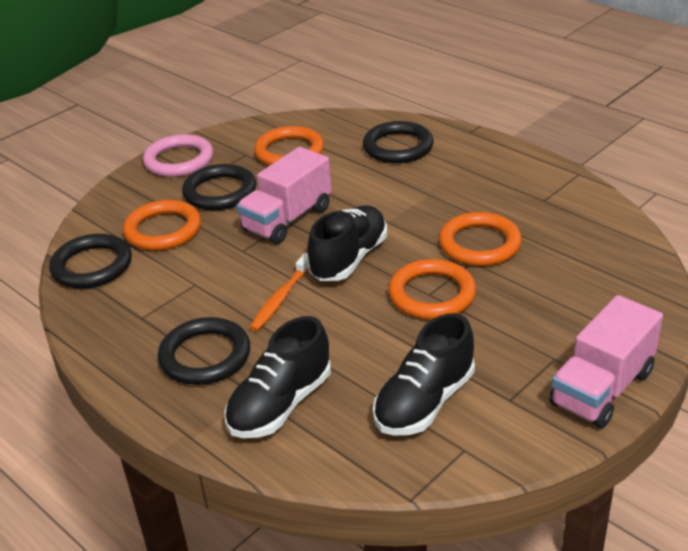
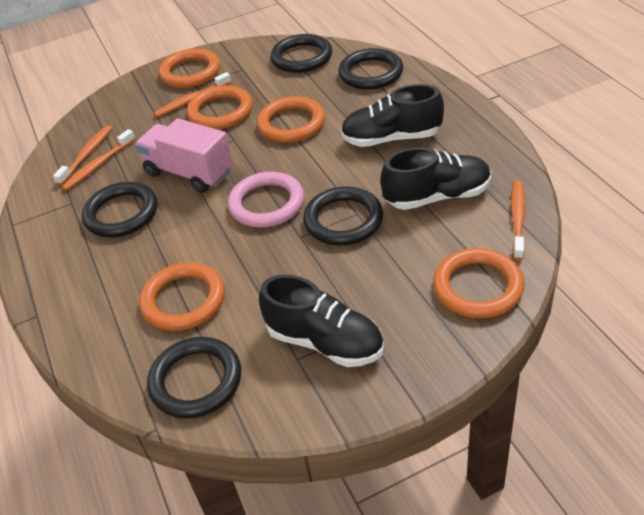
black ring: [49,234,132,289] [158,317,250,385] [182,164,256,210] [363,121,434,163] = 4 -> [82,182,157,237] [147,337,241,419] [271,34,332,73] [303,186,383,245] [338,48,403,90] = 5
orange ring: [123,200,201,251] [254,126,324,166] [388,259,476,320] [439,212,522,266] = 4 -> [139,262,225,331] [159,48,220,88] [187,85,253,129] [257,96,325,143] [433,248,525,318] = 5
orange toothbrush: [249,253,309,331] = 1 -> [53,125,112,185] [61,129,135,191] [154,72,231,117] [511,180,525,260] = 4
pink truck: [236,147,332,244] [549,295,663,428] = 2 -> [135,118,233,193] = 1

